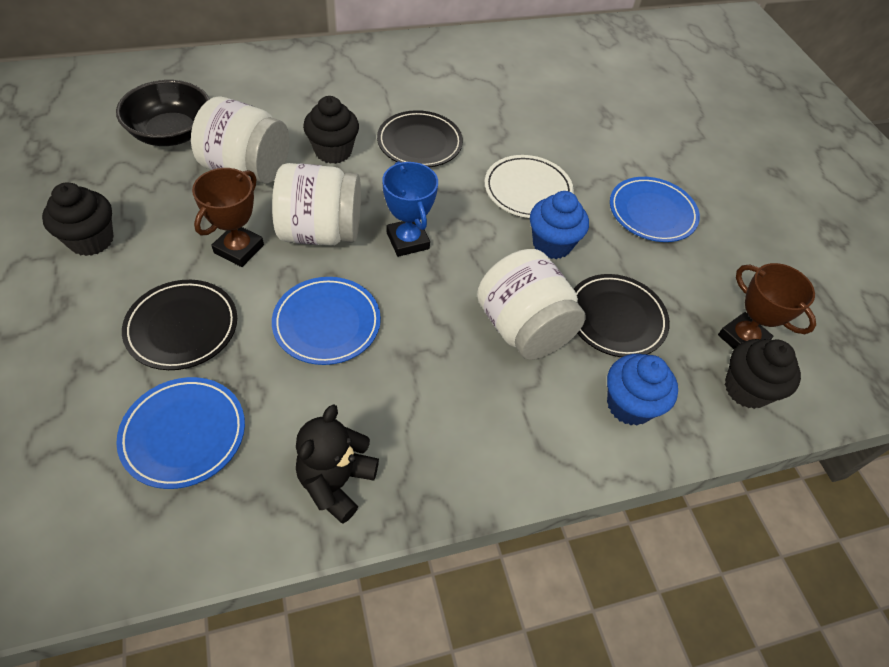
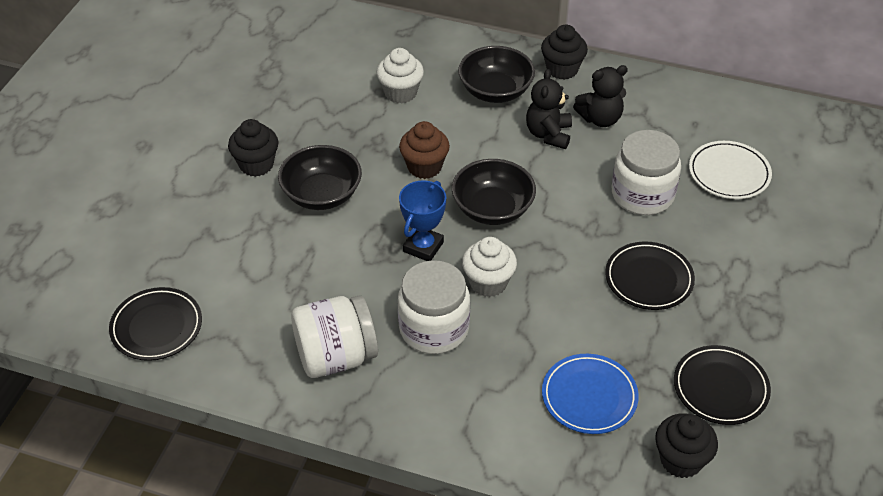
black bowl: [116,80,209,146] = 1 -> [278,145,362,210] [452,159,536,225] [458,46,535,103] = 3
black teddy bear: [296,404,379,524] = 1 -> [526,69,572,149] [573,65,628,127] = 2
blue cupcake: [530,191,589,259] [607,354,678,425] = 2 -> none = 0
blue plate: [116,377,245,489] [272,277,381,365] [610,177,700,242] = 3 -> [542,354,639,434] = 1
brown cupcake: none = 0 -> [399,121,450,179] = 1
brown trophy: [192,168,264,267] [718,263,816,349] = 2 -> none = 0
white cupcake: none = 0 -> [377,48,424,104] [462,237,517,297] = 2

